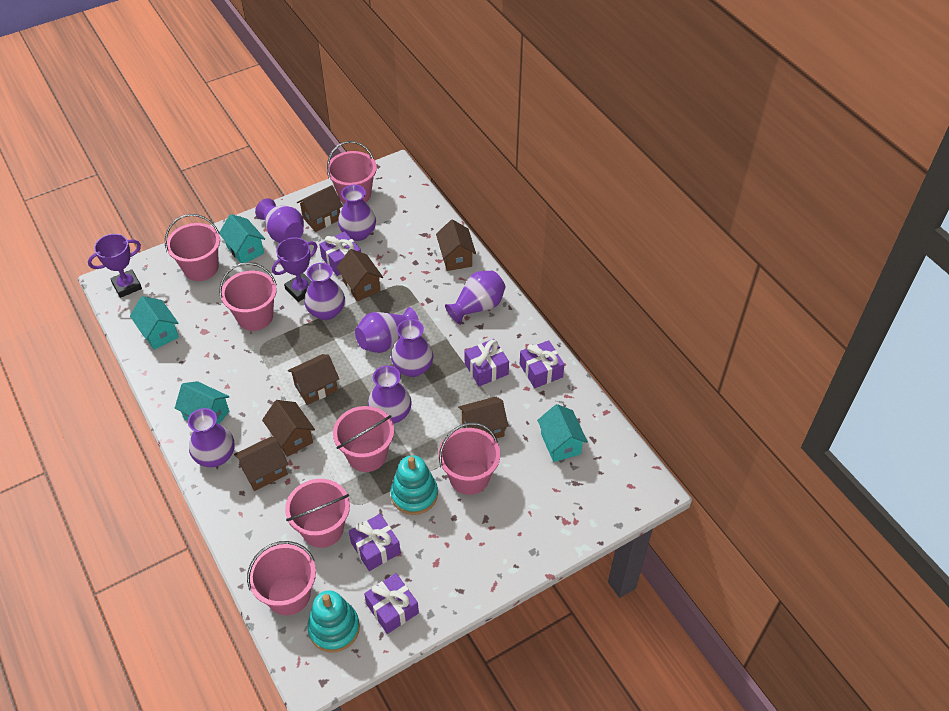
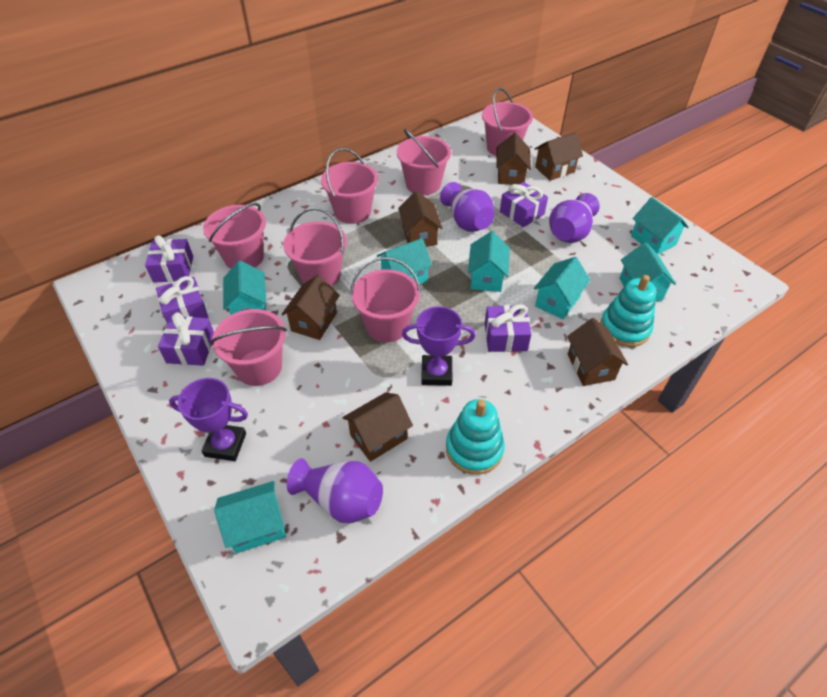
brown house: [234,436,288,491] [262,400,315,457] [288,354,339,405] [297,185,343,232] [337,249,383,301] [436,219,476,271] [458,397,508,439] = 7 -> [282,275,340,340] [343,392,413,462] [398,191,442,247] [497,133,531,185] [535,132,583,181] [567,318,628,386] = 6
purple vase: [188,408,234,467] [255,198,304,243] [304,263,345,320] [338,185,376,241] [355,307,419,353] [368,366,412,424] [391,319,433,377] [445,271,505,325] = 8 -> [287,458,383,523] [440,182,494,232] [549,193,600,243] = 3
turquoise house: [130,296,179,350] [175,381,230,424] [219,214,265,263] [537,404,588,462] = 4 -> [214,481,286,554] [223,260,266,315] [377,238,432,284] [468,231,510,292] [534,257,590,320] [620,242,676,301] [631,197,689,254] = 7

